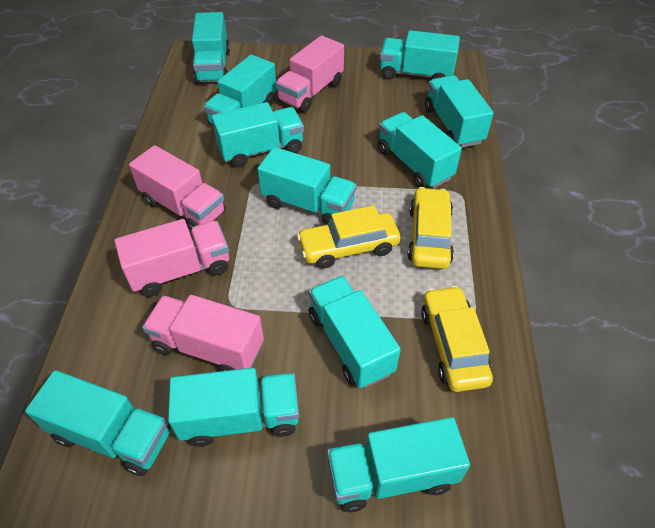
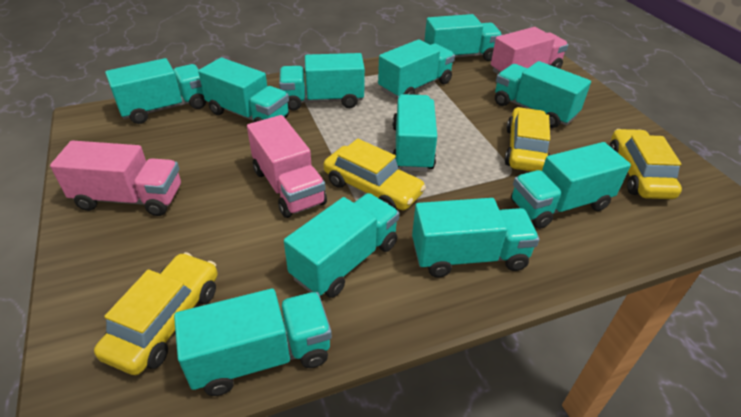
pink truck: [115,219,229,297] [129,145,226,230] [142,295,264,371] [275,35,344,112] = 4 -> [50,140,181,216] [247,115,327,218] [491,27,569,74] = 3
yellow car: [297,205,400,269] [408,187,454,269] [421,286,493,392] = 3 -> [94,252,218,375] [324,139,426,210] [504,107,550,172] [609,129,682,199] = 4

